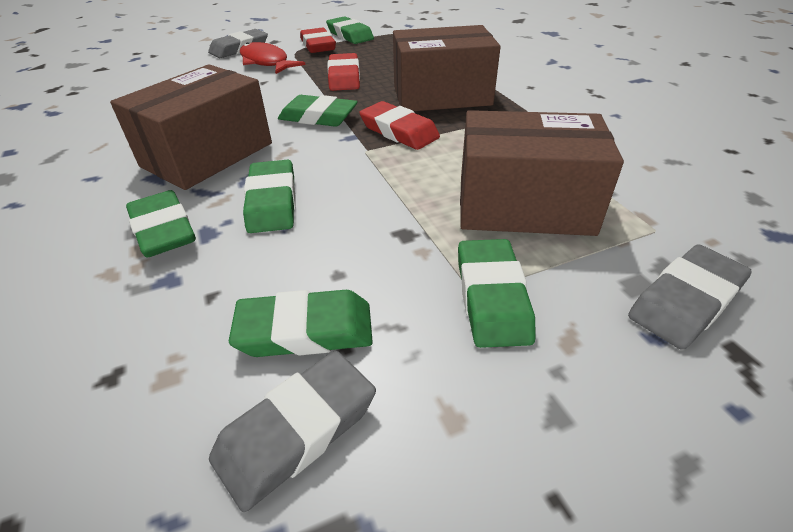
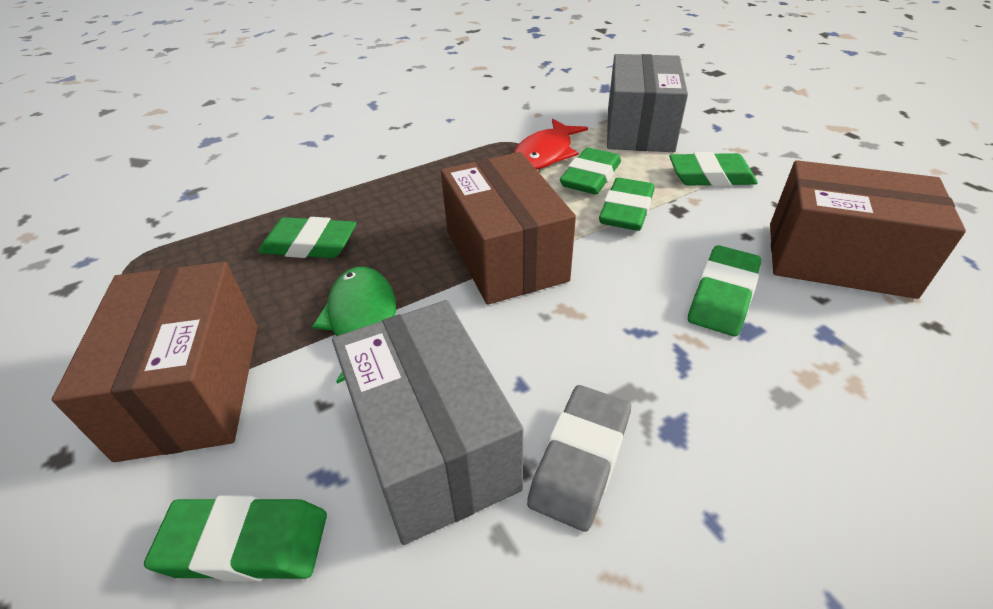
green fish: none = 0 -> [312,267,396,384] = 1
grey box: none = 0 -> [332,300,523,545] [607,54,688,152] = 2
grey eraser: [208,29,268,58] [209,351,376,512] [628,244,752,350] = 3 -> [527,385,631,532] = 1
red eraser: [300,27,336,53] [327,53,360,91] [359,101,440,150] = 3 -> none = 0

